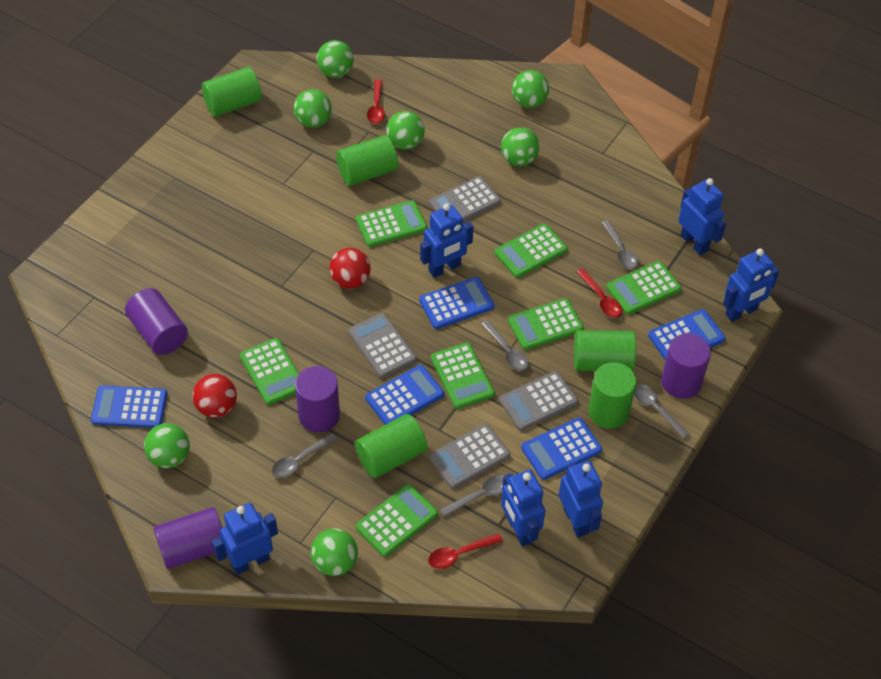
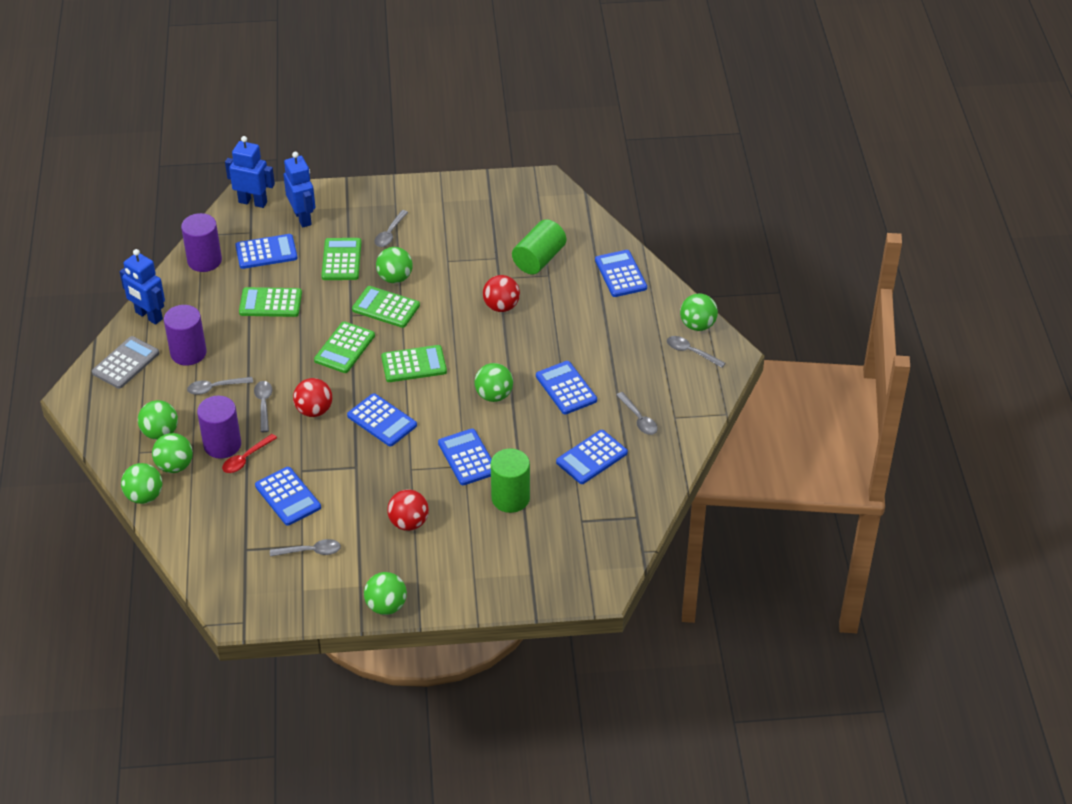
blue calculator: [91,385,167,428] [365,365,444,425] [419,277,494,329] [521,418,602,480] [648,309,725,361] = 5 -> [235,234,298,269] [255,467,321,526] [347,393,417,446] [438,429,491,485] [536,361,597,414] [556,430,628,484] [595,250,647,297] = 7
blue robot: [212,503,278,575] [420,203,473,278] [501,470,546,546] [559,461,603,537] [678,178,726,255] [723,248,779,322] = 6 -> [120,249,165,325] [225,136,275,208] [284,152,315,228] = 3
green calculator: [240,338,299,405] [355,484,438,557] [356,200,427,247] [431,342,495,409] [494,224,568,278] [508,298,584,350] [606,261,681,315] = 7 -> [239,287,302,317] [314,321,375,373] [321,238,361,280] [352,286,420,328] [381,345,447,382] = 5
green cylinder: [201,67,262,117] [336,135,398,186] [355,414,428,478] [574,330,636,371] [588,362,637,429] = 5 -> [491,448,530,513] [512,219,566,274] = 2
grey calculator: [348,313,416,378] [429,176,501,222] [429,424,510,489] [499,371,578,431] = 4 -> [92,336,159,389] = 1
grey spoon: [272,433,337,478] [440,475,504,517] [481,320,529,371] [601,220,639,269] [634,384,690,439] = 5 -> [187,377,253,395] [254,381,273,432] [270,539,341,557] [374,210,408,247] [616,392,658,435] [667,336,725,368] = 6
purple cylinder: [125,288,188,355] [154,507,222,569] [295,366,340,432] [661,333,711,399] = 4 -> [164,305,207,366] [181,213,222,272] [197,396,241,459] = 3
red ball: [193,374,237,418] [329,248,371,289] = 2 -> [293,378,332,417] [387,489,429,531] [483,275,520,312] = 3
red spoon: [367,79,385,124] [428,533,503,569] [577,269,622,318] = 3 -> [222,434,277,473] = 1

